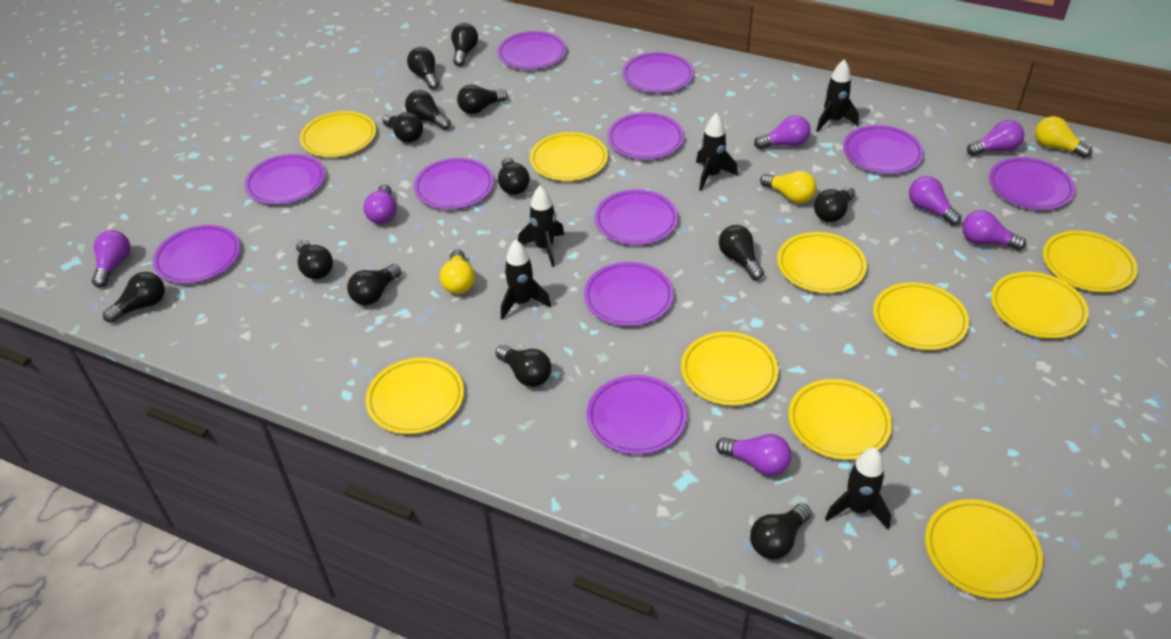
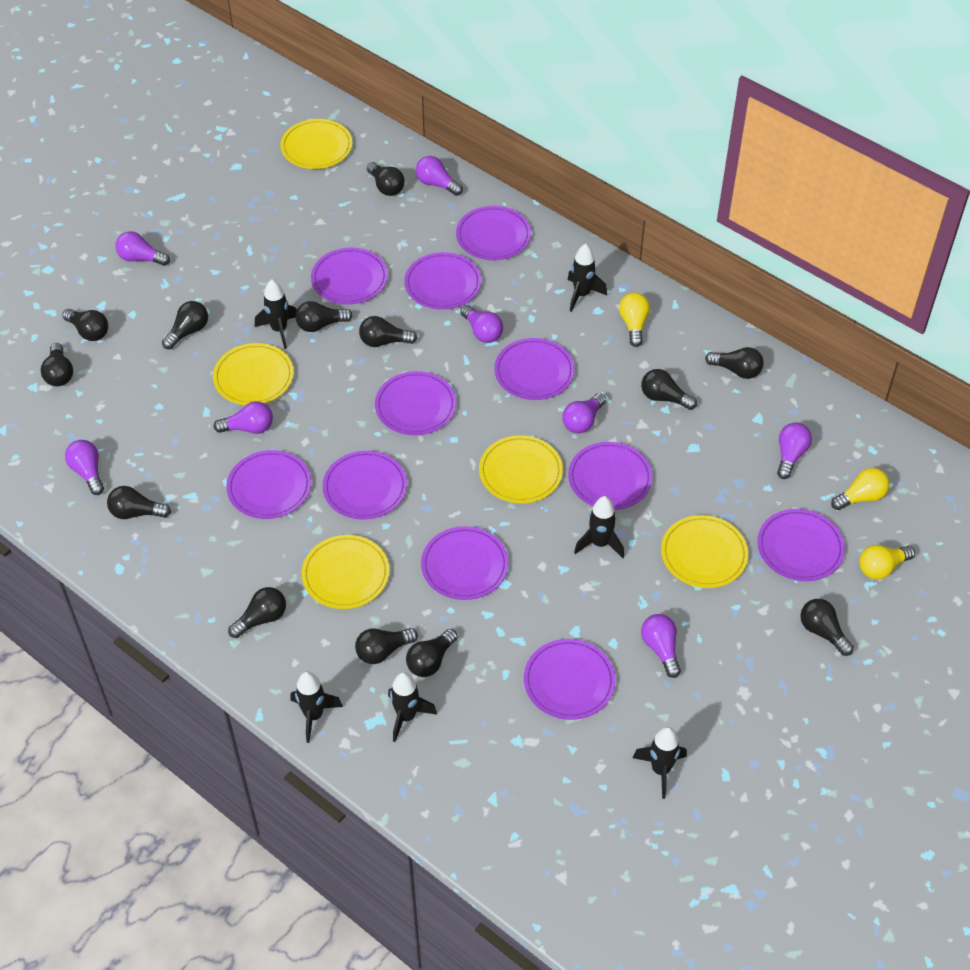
black rocket: [501,240,551,320] [518,185,564,267] [696,113,738,191] [816,59,859,132] [825,447,891,529] = 5 -> [255,279,297,349] [290,671,343,743] [388,672,437,742] [567,244,607,312] [574,496,624,558] [633,727,687,799] = 6
purple light bulb: [92,230,130,288] [363,184,397,224] [716,434,791,476] [754,115,811,149] [909,176,961,226] [962,210,1026,250] [967,120,1024,156] = 7 -> [65,440,104,495] [115,231,170,266] [214,401,273,434] [416,156,463,196] [461,305,503,343] [562,393,606,433] [641,614,681,678] [777,423,812,479] = 8
yellow plate: [300,111,376,157] [365,358,464,434] [530,132,608,181] [681,332,779,406] [777,232,867,293] [789,379,892,460] [873,282,969,350] [925,499,1043,599] [991,272,1089,338] [1043,231,1138,292] = 10 -> [213,343,294,405] [281,119,353,169] [302,535,389,609] [479,435,563,503] [661,515,748,588] = 5

